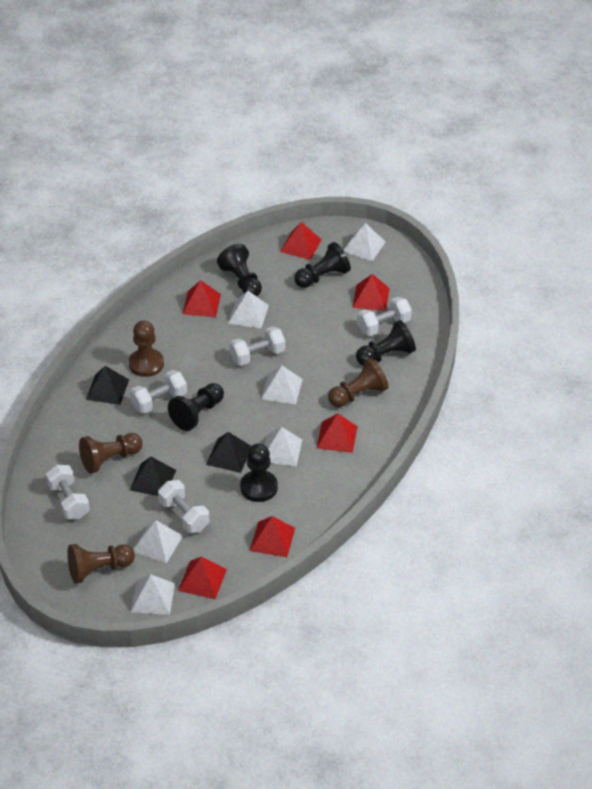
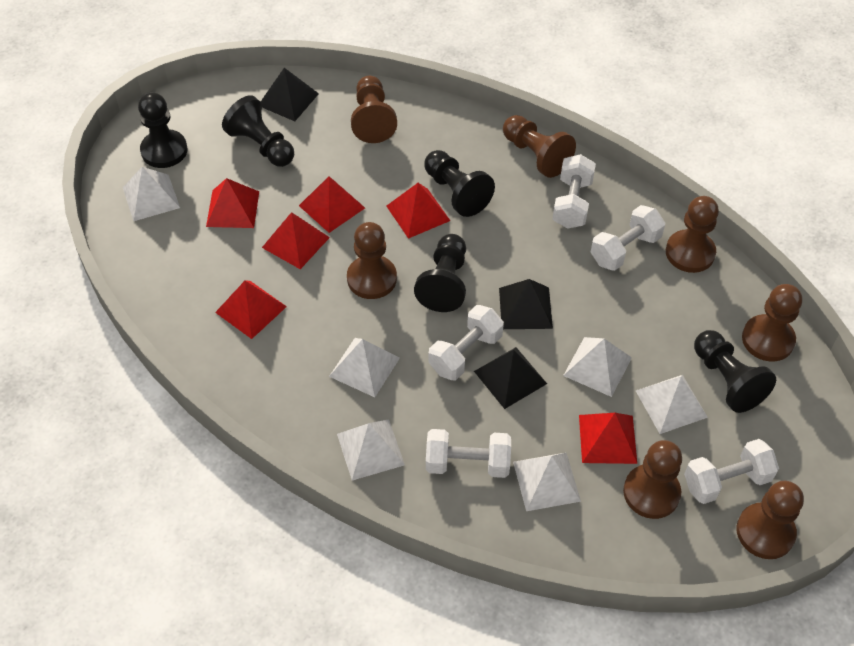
brown pawn: [67,544,135,584] [79,433,143,474] [129,320,164,377] [328,358,388,407] = 4 -> [347,222,397,299] [351,76,397,143] [503,115,576,178] [623,440,682,519] [666,196,719,273] [737,481,804,559] [742,284,802,361] = 7

